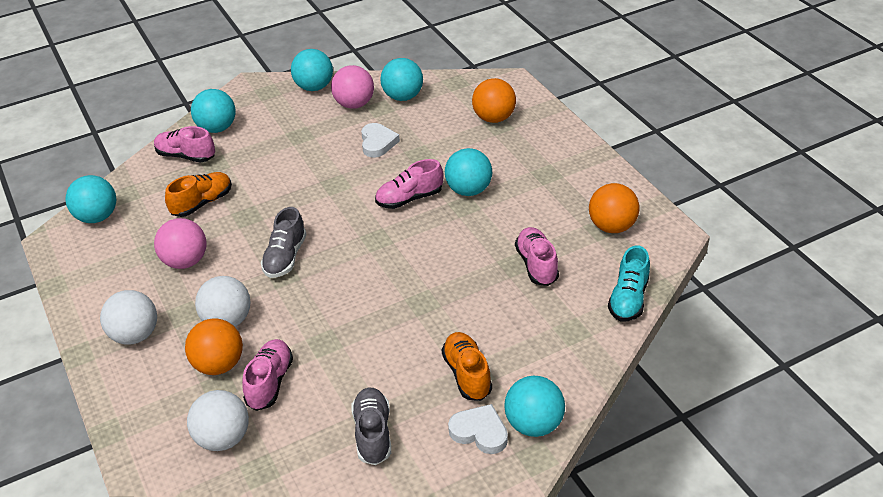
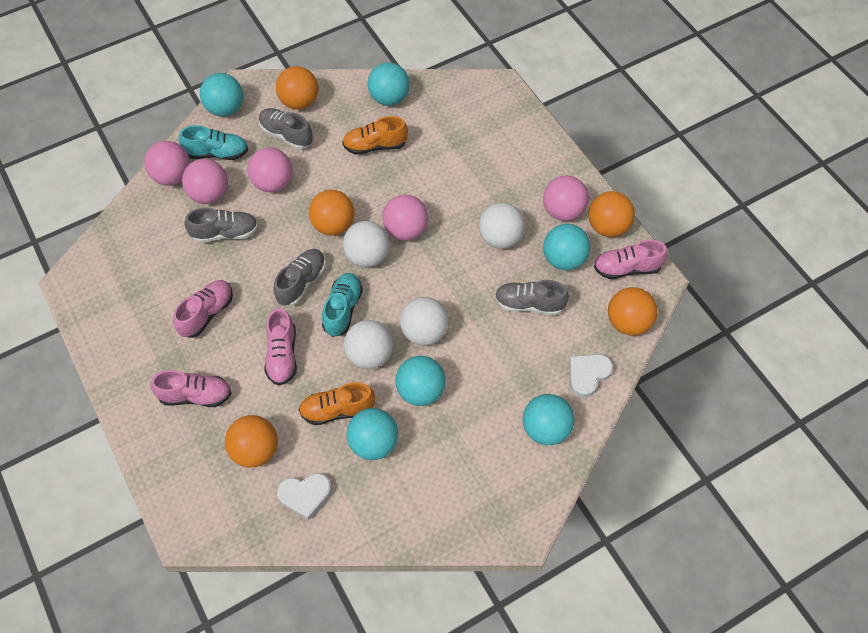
grey shoe: [261,207,307,278] [351,387,391,465] = 2 -> [185,207,258,243] [259,108,313,149] [274,249,326,306] [495,280,569,315] = 4
orange ball: [185,318,243,375] [472,78,516,123] [589,183,640,233] = 3 -> [225,415,278,467] [276,66,318,110] [309,190,355,236] [588,191,635,237] [608,287,657,336] = 5
pink ball: [154,218,207,269] [331,65,374,109] = 2 -> [144,141,190,186] [182,159,228,204] [247,147,292,192] [382,195,428,241] [543,175,589,221] = 5
turquoise shoe: [608,246,650,321] = 1 -> [178,125,248,160] [322,273,363,337] = 2
white ball: [100,290,157,345] [187,390,249,451] [195,276,250,327] = 3 -> [343,221,389,268] [344,320,393,369] [400,297,449,345] [479,202,525,249] = 4

